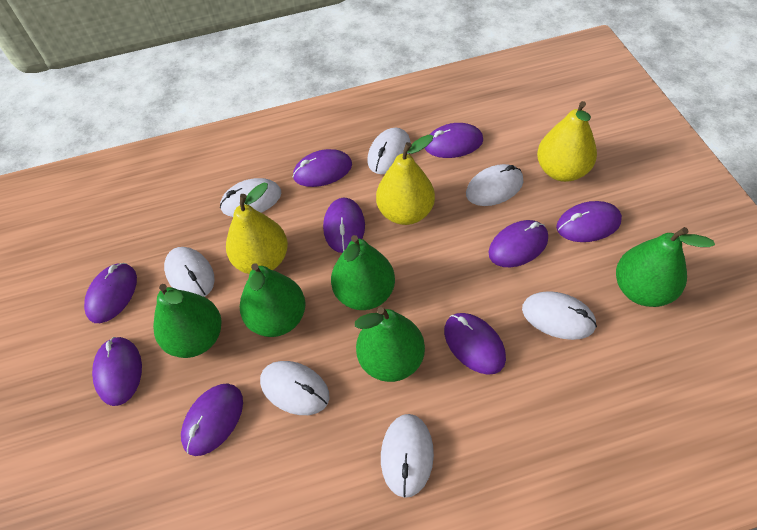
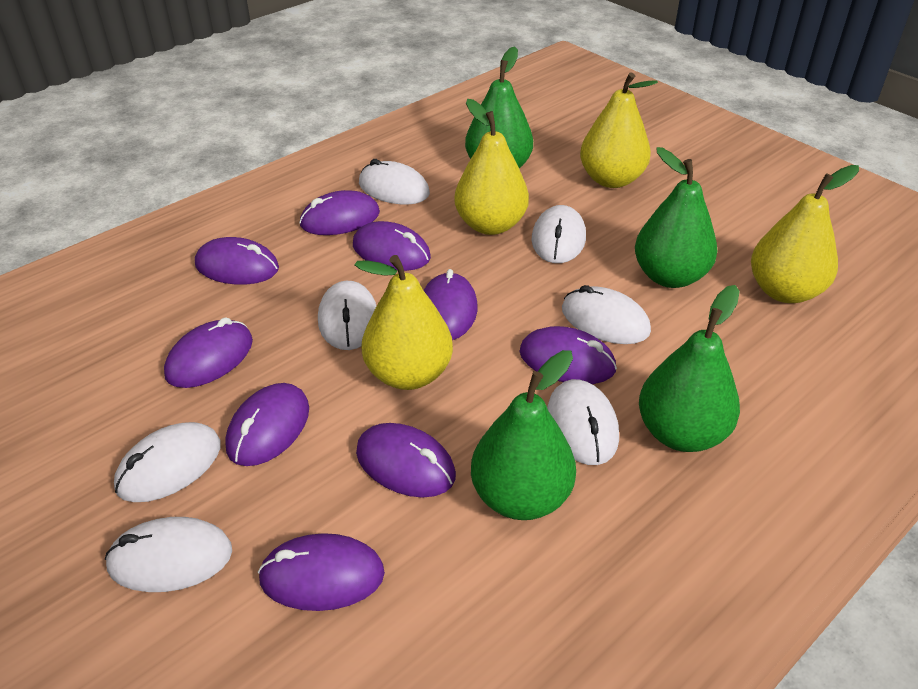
green pear: [153,284,222,358] [240,263,306,337] [331,235,395,310] [355,307,425,382] [616,227,715,307] = 5 -> [465,46,533,168] [471,350,576,520] [635,147,718,288] [639,285,740,452] = 4
yellow pear: [226,182,288,274] [376,134,435,225] [537,101,597,182] = 3 -> [355,255,453,390] [454,99,529,235] [580,72,658,188] [751,165,859,303] = 4

